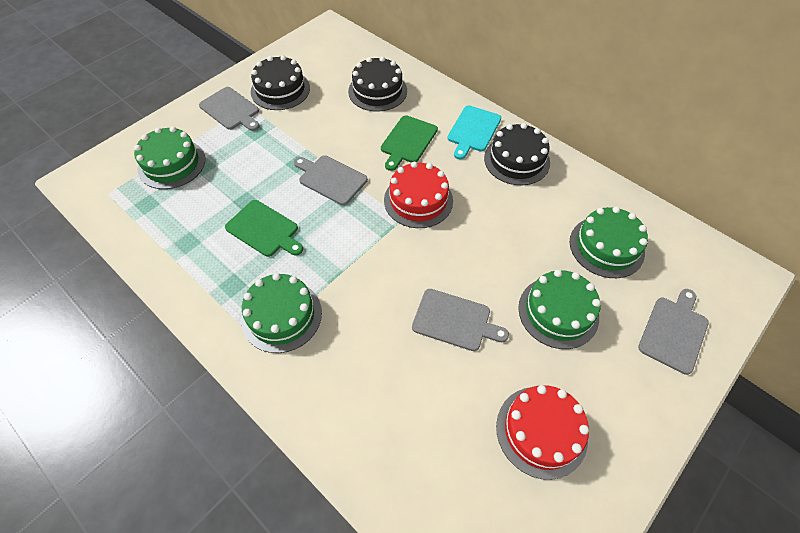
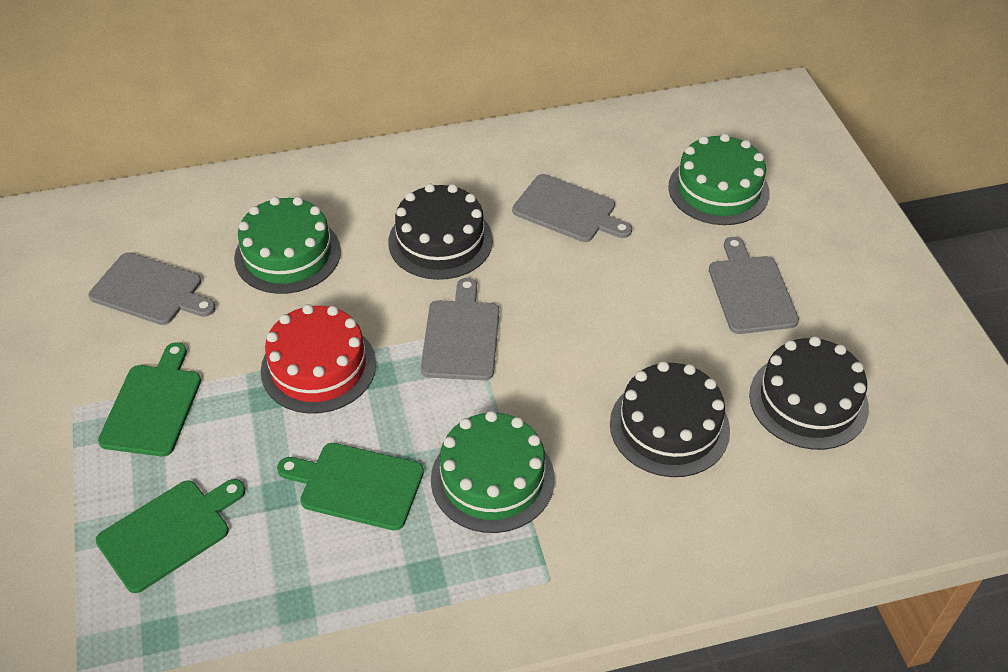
green cake: [134,127,206,189] [241,273,322,353] [518,270,601,349] [570,207,648,278] = 4 -> [234,197,341,294] [431,411,555,533] [668,133,770,225] = 3
green cutting board: [225,200,303,257] [381,115,438,171] = 2 -> [96,479,245,593] [98,342,201,457] [277,443,424,531] = 3
red cake: [384,162,453,228] [496,385,589,480] = 2 -> [261,304,376,414] = 1
turquoise cutting board: [448,105,501,159] = 1 -> none = 0

